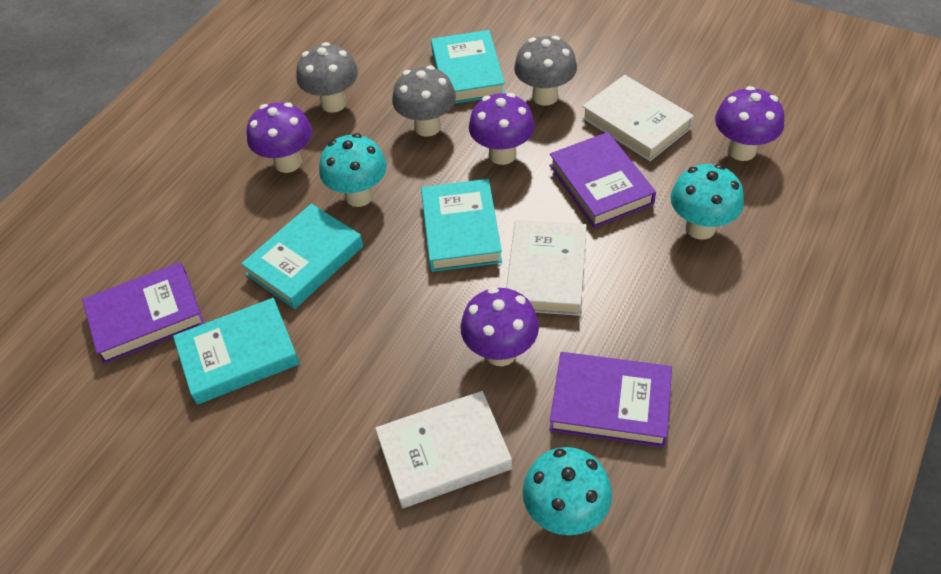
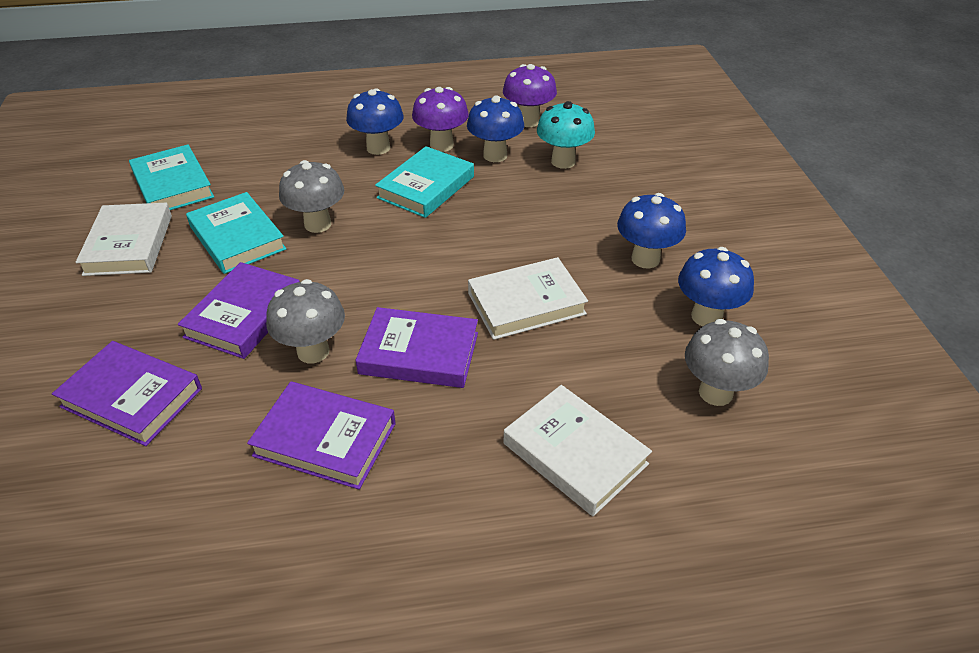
blue mushroom: none = 0 -> [346,88,404,155] [467,95,524,162] [617,193,686,269] [678,247,754,326] = 4
purple book: [82,262,205,364] [549,132,656,228] [550,352,672,447] = 3 -> [52,341,202,446] [178,262,300,359] [247,381,396,489] [355,307,478,388] = 4
purple mushroom: [247,102,312,173] [461,287,539,366] [469,93,535,165] [715,86,784,161] = 4 -> [412,87,469,152] [503,64,557,127] = 2
turquoise book: [173,298,300,405] [241,204,363,309] [421,179,502,272] [431,30,505,104] = 4 -> [129,144,214,210] [186,192,287,274] [375,146,474,218] = 3
turquoise mushroom: [319,133,387,207] [522,447,612,535] [670,164,744,240] = 3 -> [537,101,595,169] = 1

